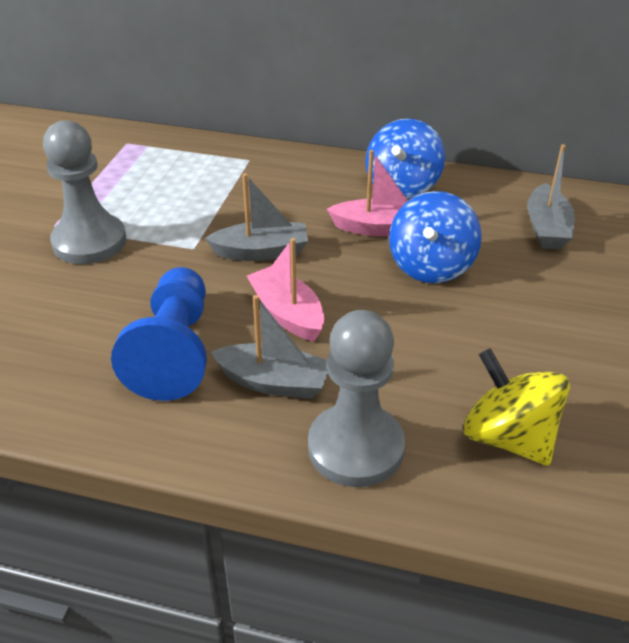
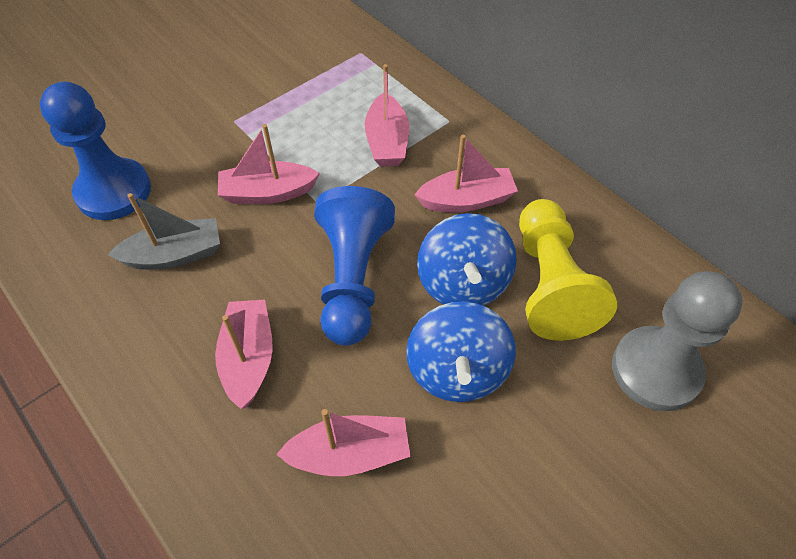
blue pawn: [111,267,207,401] = 1 -> [40,82,151,220] [314,186,395,346] = 2
grey boat: [205,173,308,261] [211,295,328,399] [527,144,575,249] = 3 -> [108,193,220,270] = 1
grey pawn: [43,120,126,264] [308,310,405,487] = 2 -> [612,271,742,411] = 1
pink boat: [247,238,324,341] [327,150,408,236] = 2 -> [215,300,273,409] [218,124,320,204] [276,409,411,476] [365,64,409,167] [414,135,518,213] = 5
yellow pawn: none = 0 -> [519,199,617,341] = 1
yellow spinning top: [463,348,570,466] = 1 -> none = 0

